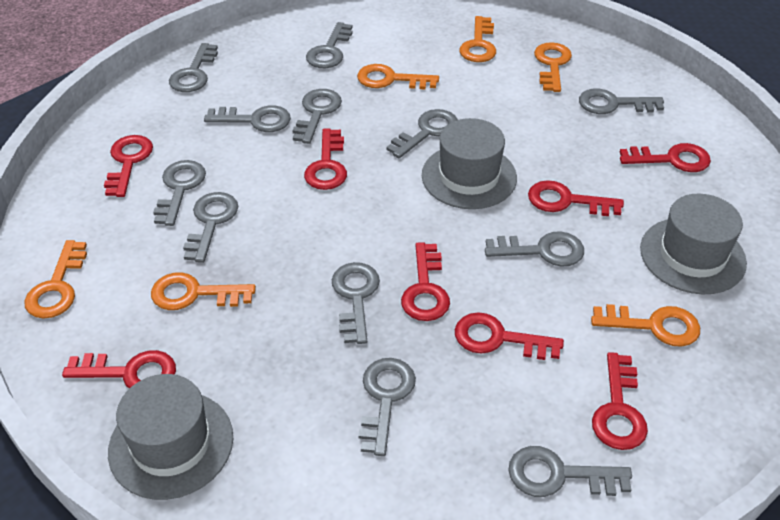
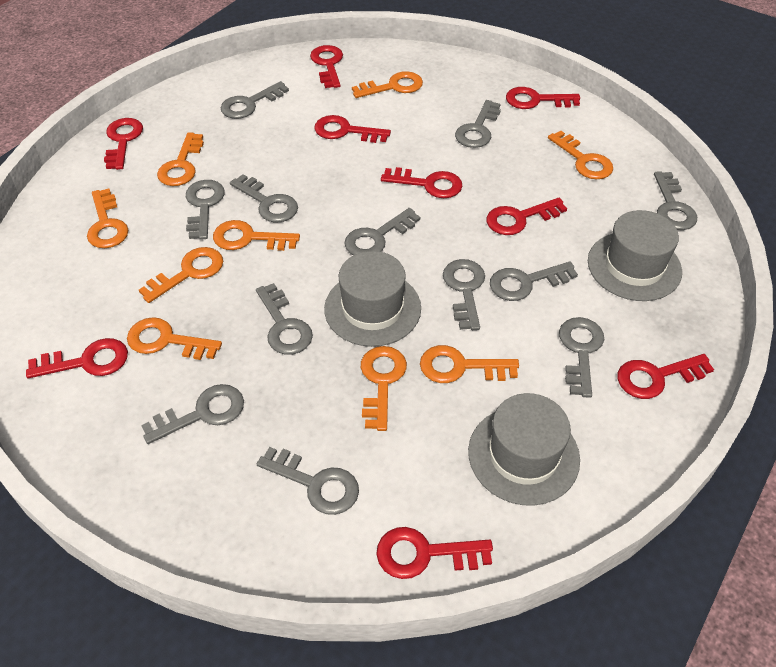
orange key: [24,240,87,319] [151,272,256,310] [357,64,439,90] [459,16,496,62] [534,42,572,92] [591,304,700,347] = 6 -> [87,188,128,248] [127,317,222,360] [139,247,223,303] [157,132,204,186] [213,220,300,251] [352,71,423,98] [361,346,407,431] [420,345,519,383] [548,131,613,180] = 9
red key: [62,350,176,389] [104,135,153,197] [304,129,347,190] [401,242,450,321] [455,312,564,360] [528,180,624,216] [592,352,648,450] [620,143,711,172] = 8 -> [26,338,128,378] [104,118,143,170] [310,45,343,88] [314,115,391,143] [376,527,493,579] [381,167,462,198] [487,198,567,235] [506,87,580,109] [617,354,714,399] = 9

